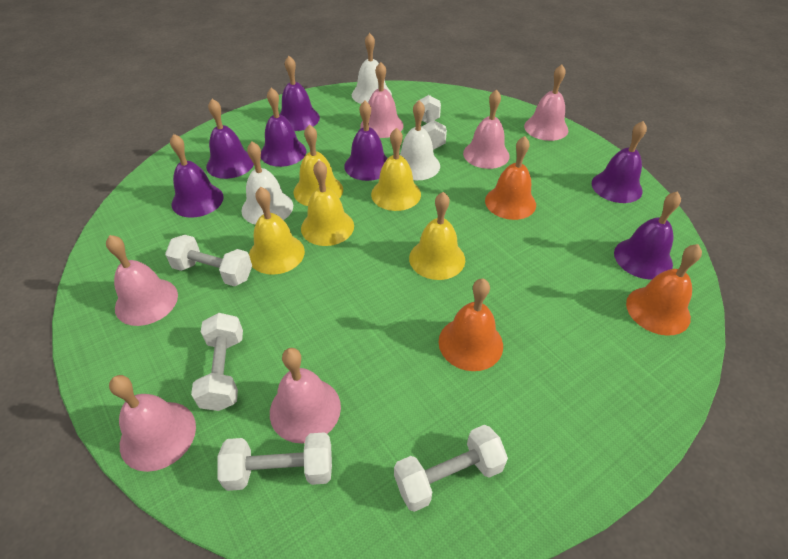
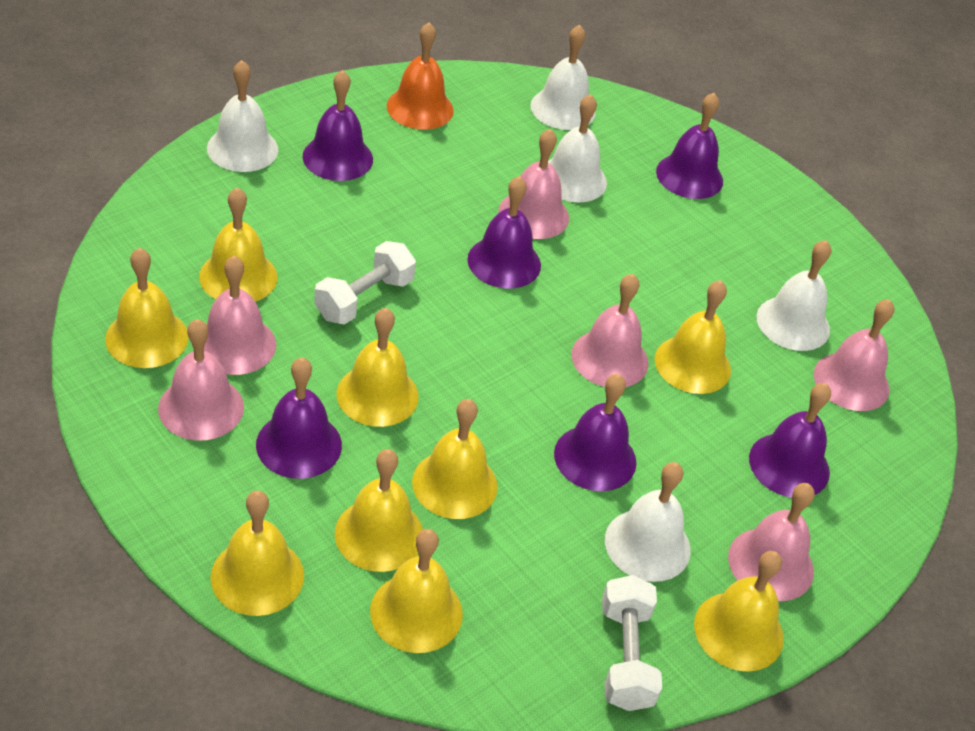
orange bell: [438,279,503,371] [485,136,536,220] [626,244,702,336] = 3 -> [387,22,454,130] = 1
purple bell: [170,134,224,218] [206,99,254,179] [261,88,306,167] [280,56,320,131] [344,101,388,181] [592,121,647,203] [614,191,681,280] = 7 -> [256,358,342,479] [303,70,373,181] [467,176,541,289] [554,374,636,491] [656,93,723,199] [749,383,831,498] = 6
white bell: [241,142,293,225] [352,33,392,104] [400,100,440,180] = 3 -> [207,60,279,172] [530,25,596,130] [548,94,607,202] [605,462,691,582] [757,240,832,351] = 5
white dumbbell: [165,235,252,286] [191,313,243,411] [217,432,332,491] [394,425,508,512] [417,95,447,150] = 5 -> [314,241,416,325] [602,575,662,711] = 2
yellow bell: [249,187,305,275] [293,124,343,206] [301,160,354,246] [371,128,421,211] [409,192,465,280] = 5 -> [105,248,189,368] [199,188,277,302] [210,490,304,616] [335,449,423,572] [337,308,419,427] [370,529,463,653] [412,399,498,519] [654,280,731,394] [694,551,784,672] = 9

